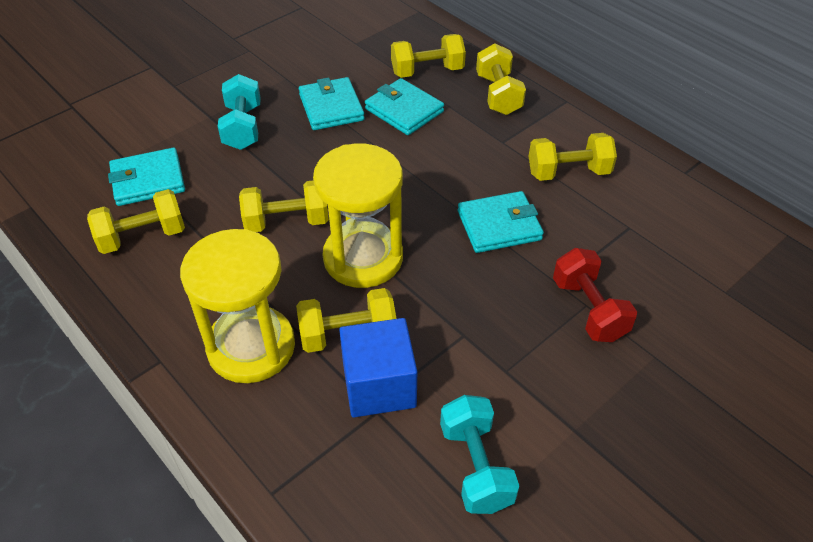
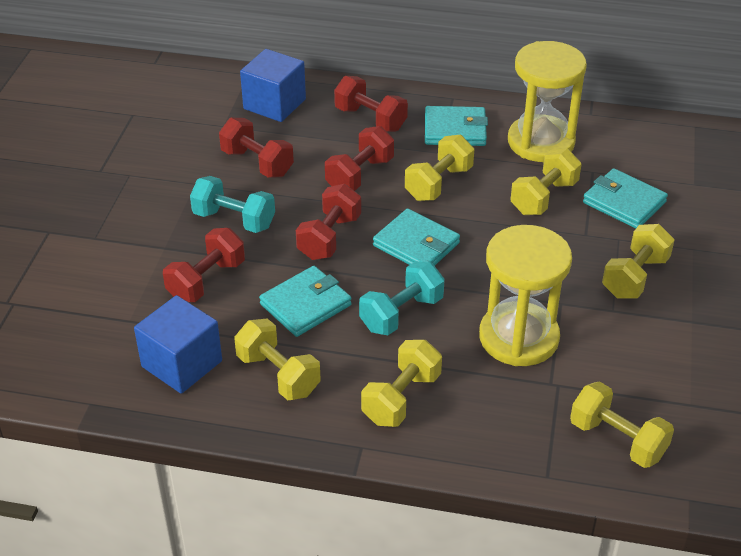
blue cube: [339,318,417,417] = 1 -> [134,295,222,393] [240,49,306,122] = 2
red dumbbell: [553,248,637,342] = 1 -> [163,228,245,302] [219,118,294,178] [296,184,361,260] [325,126,394,191] [334,76,408,132] = 5

